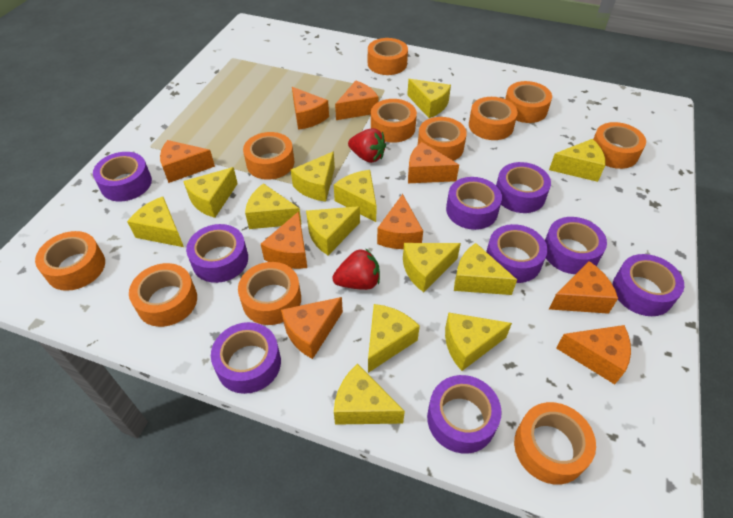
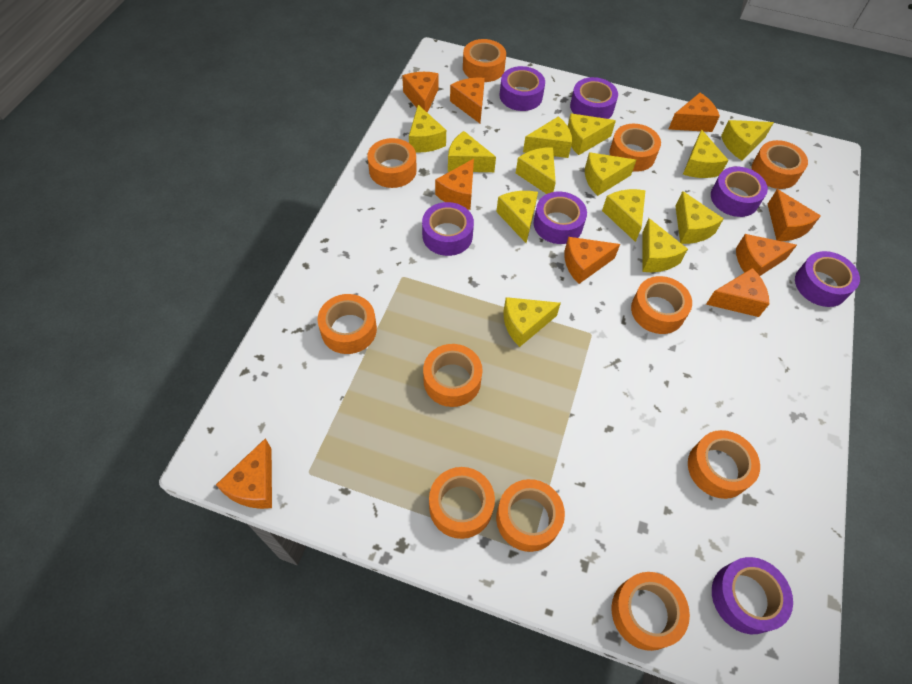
purple tape: [93,152,152,201] [186,224,248,283] [211,322,281,394] [427,375,502,454] [446,177,502,230] [486,224,547,283] [496,162,551,213] [545,217,607,274] [613,254,684,316] = 9 -> [422,202,474,256] [499,66,545,111] [534,192,587,244] [570,77,618,119] [711,167,768,217] [712,557,793,634] [795,251,860,307] = 7
red strawberry: [332,248,380,290] [348,128,386,163] = 2 -> none = 0

